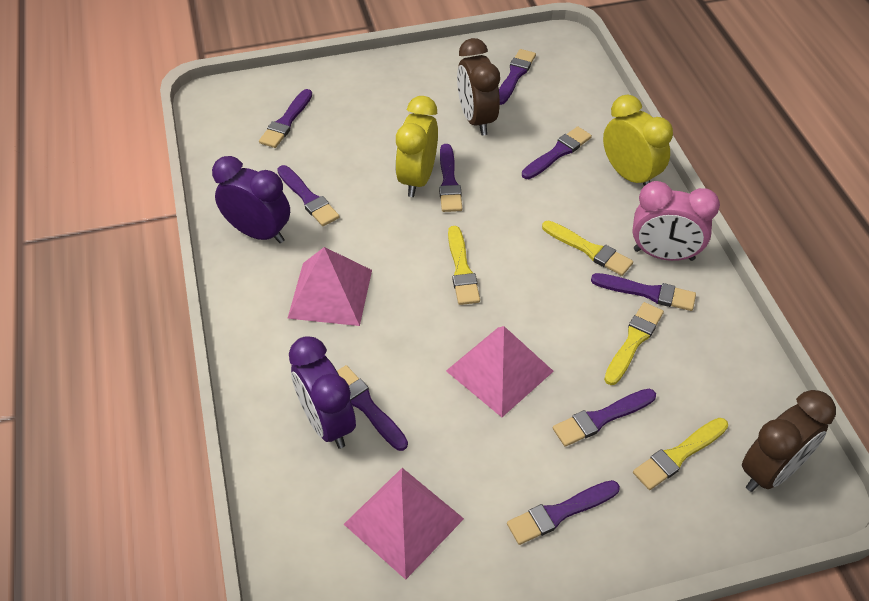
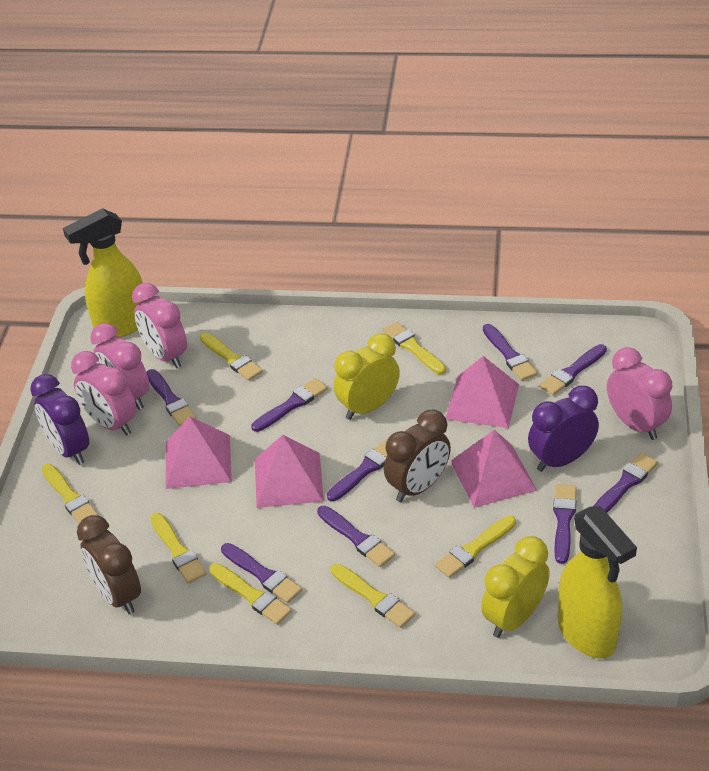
pink clock: [632,181,720,261] = 1 -> [71,351,136,435] [90,323,149,410] [132,283,187,368] [607,347,672,440] = 4
pink pyramid: [287,247,372,326] [344,468,464,580] [446,326,554,417] = 3 -> [166,416,232,489] [255,435,324,508] [446,356,519,428] [451,430,537,508] = 4
yellow brush: [448,226,480,305] [542,220,633,276] [604,302,664,385] [633,418,728,490] = 4 -> [41,464,98,524] [150,513,207,583] [200,333,263,381] [209,563,292,625] [331,564,415,628] [383,322,446,374] [435,516,516,578] = 7
yellow spray bottle: none = 0 -> [63,208,144,337] [558,506,637,659] = 2

